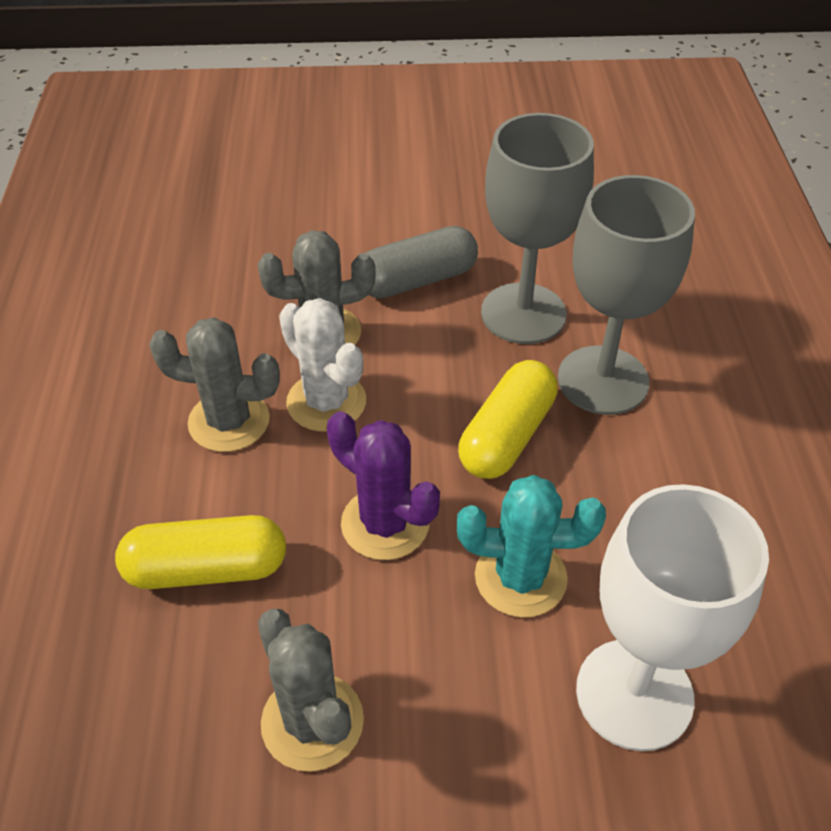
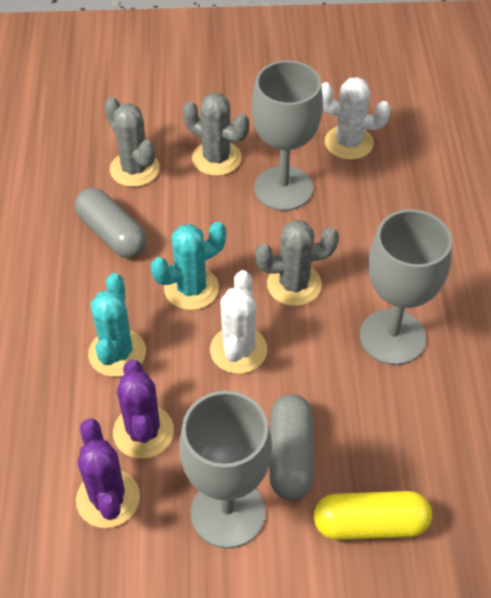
grey capsule: [366,226,478,298] = 1 -> [75,188,147,258] [269,394,314,500] = 2
grey goblet: [481,113,594,344] [558,175,695,415] = 2 -> [179,391,272,549] [252,60,323,211] [360,209,452,365] = 3
purple cactus: [327,411,440,560] = 1 -> [76,419,140,528] [113,359,174,459] = 2
turquoise cactus: [457,475,606,617] = 1 -> [88,273,146,377] [150,222,226,310] = 2
white cactus: [279,298,366,432] = 1 -> [210,270,267,374] [321,77,391,160] = 2
white goblet: [576,484,769,751] = 1 -> none = 0
yellow capsule: [115,515,286,589] [458,360,558,479] = 2 -> [314,491,432,540] = 1

